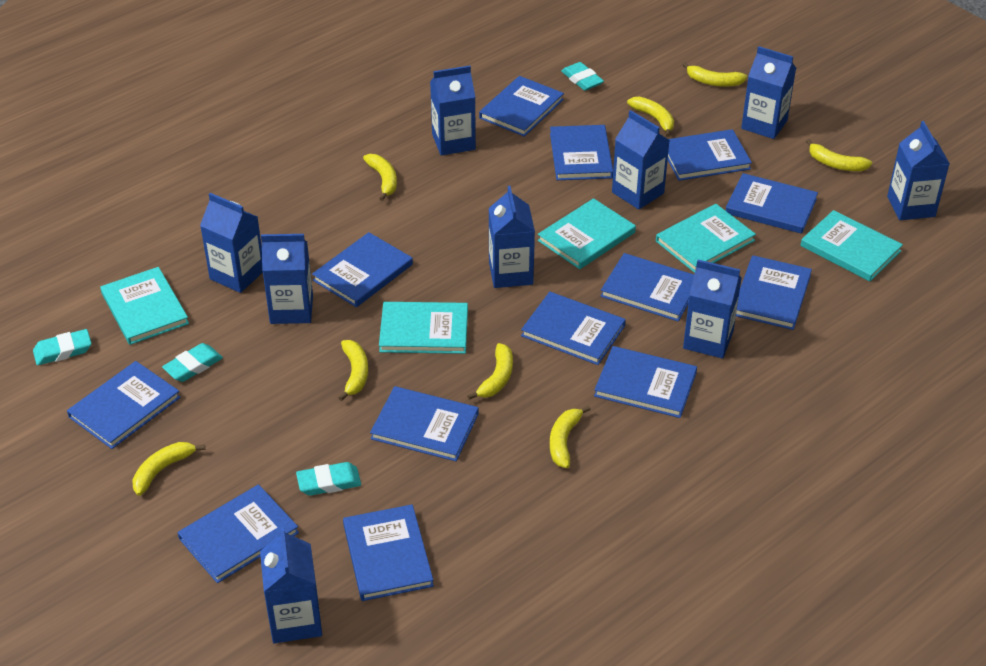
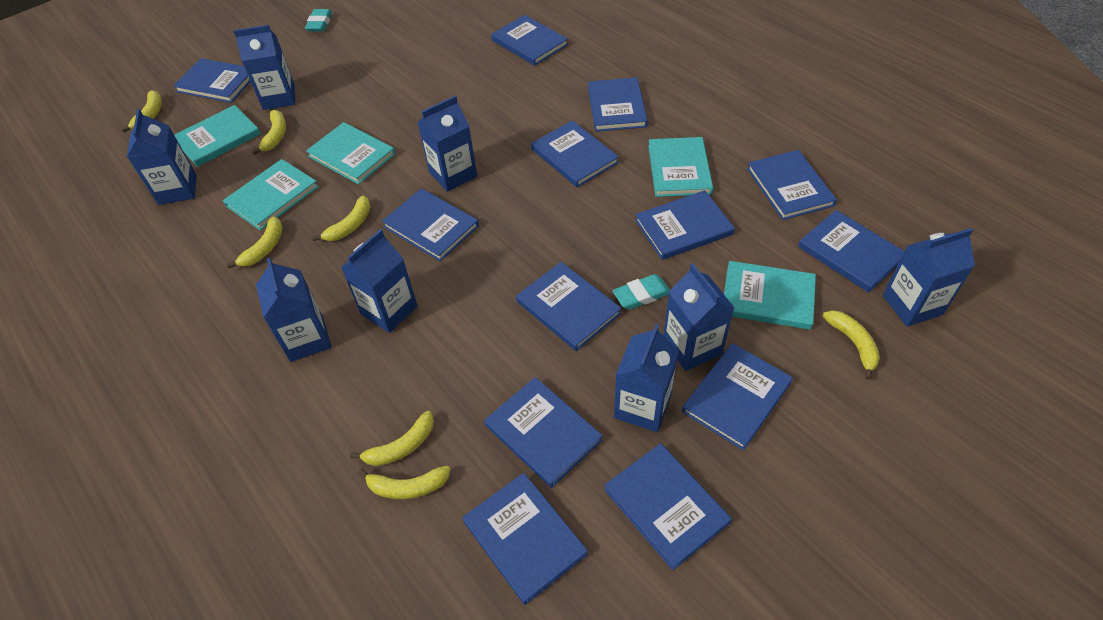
blue carton: [200,193,263,293] [260,526,322,643] [261,234,313,324] [430,66,476,156] [489,186,535,288] [612,110,670,209] [683,260,742,359] [741,46,796,139] [887,121,950,220] = 9 -> [127,109,197,205] [233,25,295,110] [256,258,332,362] [341,229,418,333] [417,96,477,192] [614,324,679,432] [663,263,734,371] [883,228,975,327] = 8
turquoise eraser: [33,329,92,365] [162,343,223,382] [296,462,361,496] [561,62,604,91] = 4 -> [305,9,332,31] [612,274,670,310] = 2
yellow banana: [132,442,205,496] [338,340,368,401] [363,154,397,201] [467,343,513,400] [550,405,591,468] [627,97,674,137] [682,62,747,87] [806,139,872,171] = 8 -> [121,90,162,132] [227,216,283,268] [252,110,286,155] [312,196,370,241] [350,411,434,466] [358,466,451,499] [823,310,880,380] = 7

